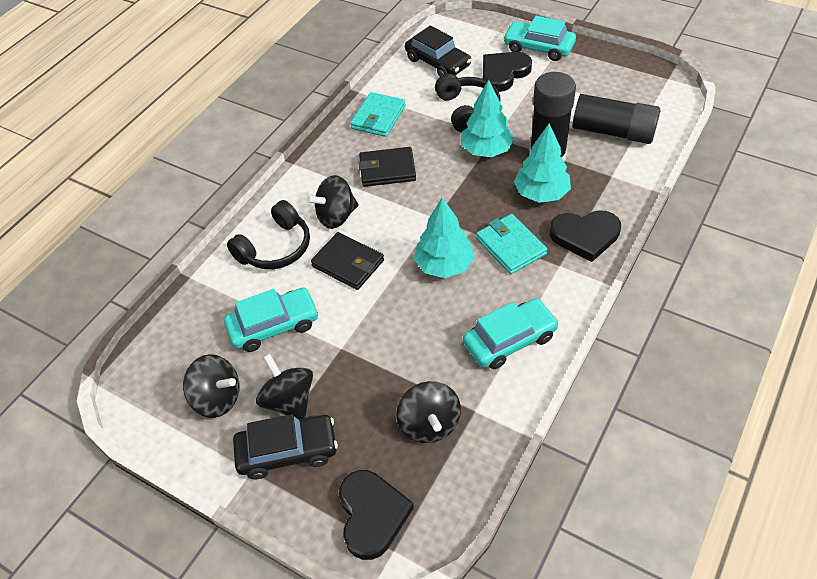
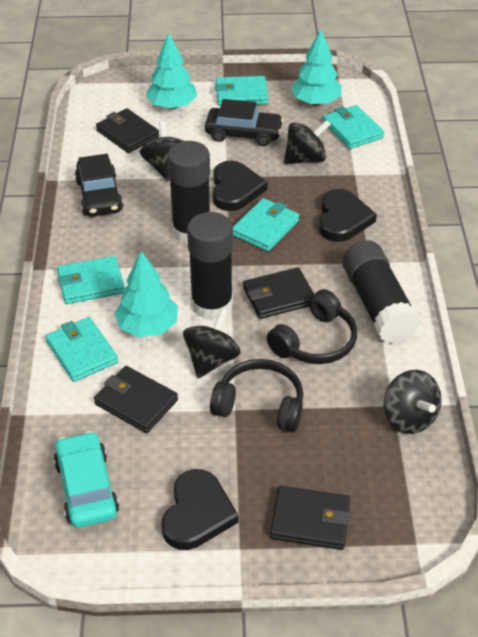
black glue stick: [529,72,576,161] [569,92,660,144] = 2 -> [167,141,210,244] [187,212,233,320] [342,241,420,343] = 3
black wallet: [311,232,384,290] [358,147,416,187] = 2 -> [94,366,178,433] [96,108,159,153] [243,267,315,319] [270,486,351,550] = 4
turquoise car: [224,287,319,352] [463,298,559,369] [503,16,576,61] = 3 -> [54,431,119,528] = 1
turquoise wallet: [350,92,406,137] [476,214,547,274] = 2 -> [45,317,118,382] [57,256,125,304] [215,76,268,106] [233,198,299,251] [323,105,384,149] = 5

